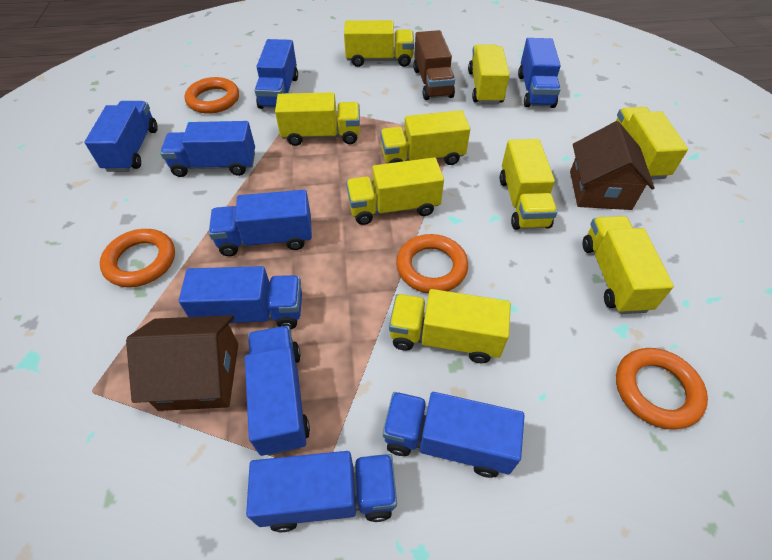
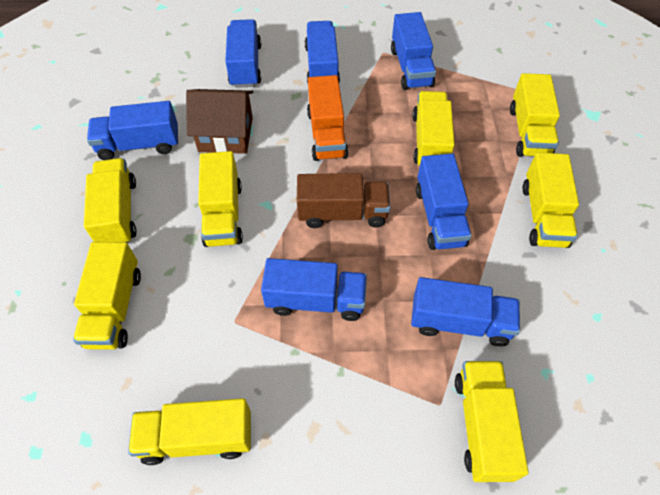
blue truck: [84,101,158,172] [160,121,255,177] [179,266,302,329] [209,190,312,256] [245,326,310,456] [246,451,397,532] [255,39,298,109] [383,392,525,478] [518,38,561,108] = 9 -> [87,101,178,160] [225,19,261,88] [261,258,367,321] [305,21,340,83] [391,12,436,90] [411,277,520,346] [416,154,472,250] = 7
brown house: [126,315,238,411] [570,121,654,210] = 2 -> [186,89,253,154] = 1
orange ring: [100,229,175,287] [185,77,239,114] [396,234,468,293] [616,348,708,430] = 4 -> none = 0
orange truck: none = 0 -> [307,75,348,161] = 1
yellow truck: [275,92,360,146] [344,20,414,67] [346,157,444,225] [380,110,470,165] [389,289,511,363] [468,44,510,104] [500,139,557,230] [582,216,674,314] [616,107,688,180] = 9 -> [73,242,141,350] [84,158,136,243] [128,398,251,465] [198,151,243,247] [412,91,455,165] [455,361,529,482] [510,73,560,157] [522,153,579,248] = 8

